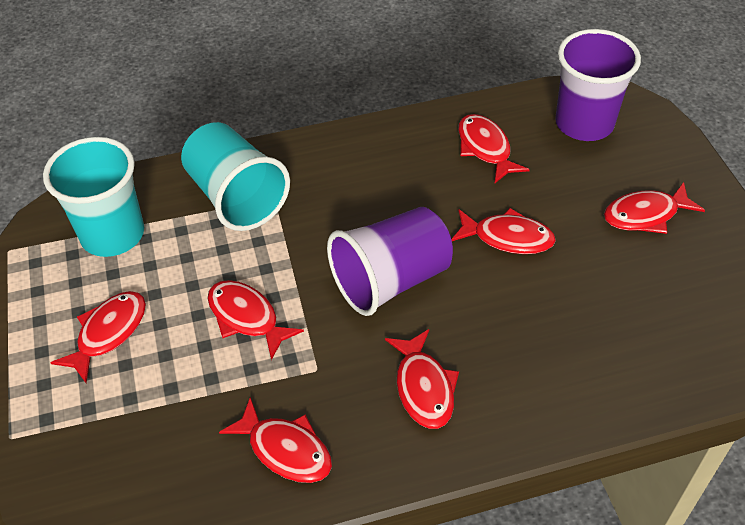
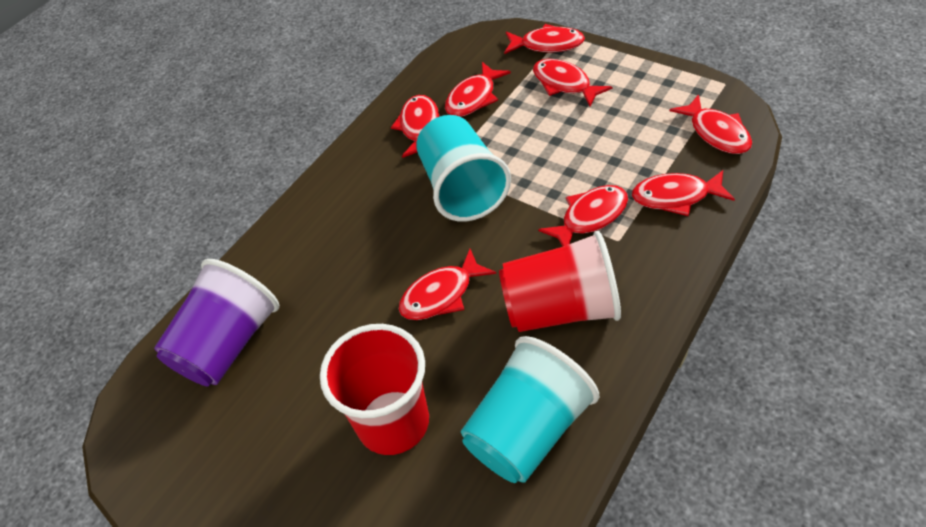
purple cup: [327,207,453,316] [555,29,641,141] = 2 -> [154,259,279,386] = 1
red cup: none = 0 -> [320,324,429,455] [499,231,621,332] = 2
red fish: [50,291,146,384] [207,280,304,360] [219,397,332,483] [385,329,459,429] [451,208,556,254] [458,114,530,184] [604,182,705,234] = 7 -> [391,95,439,158] [399,249,496,320] [445,62,511,117] [504,24,585,54] [533,59,612,107] [538,185,628,247] [632,170,735,216] [670,94,752,154] = 8

